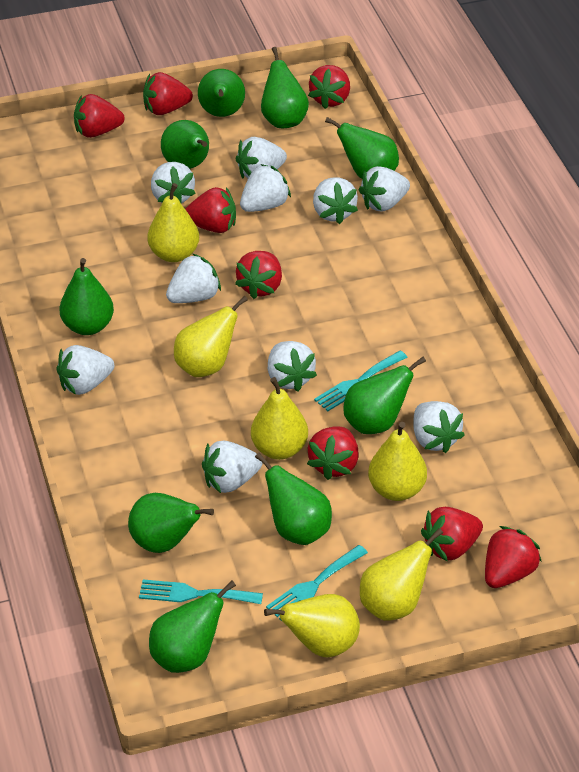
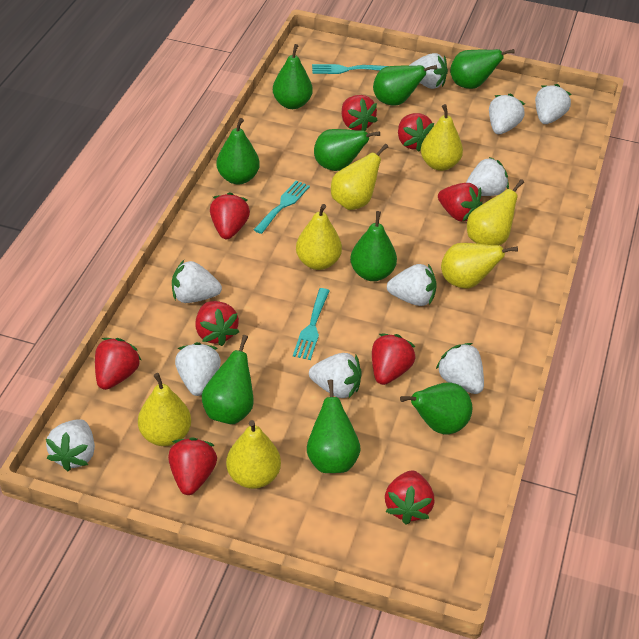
red strawberry: [74,94,125,138] [143,72,193,115] [185,187,236,233] [235,251,282,299] [307,426,359,480] [308,65,350,109] [421,507,483,562] [485,526,542,588] = 8 -> [95,338,142,390] [168,438,217,495] [195,301,239,346] [210,192,250,239] [342,95,378,131] [372,334,416,385] [385,470,434,525] [398,113,434,152] [438,183,483,222] = 9
yellow pear: [147,183,199,262] [174,296,248,377] [251,377,308,460] [264,594,360,657] [360,528,443,621] [368,422,427,501] = 6 -> [138,373,191,446] [226,420,281,489] [296,204,342,270] [331,144,388,210] [421,104,463,171] [441,243,518,289] [467,179,524,246] = 7

